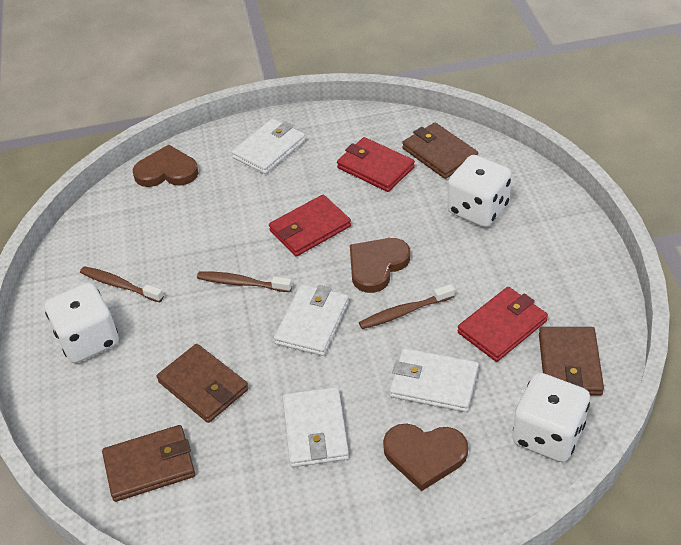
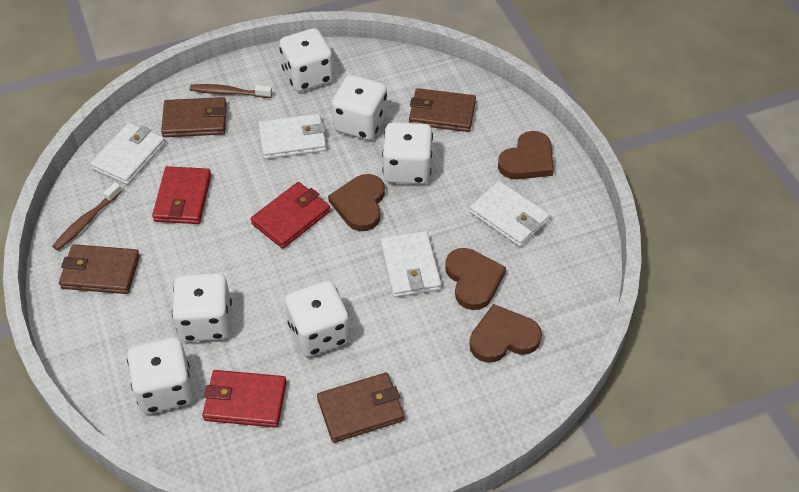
brown heart: [133,145,199,187] [350,238,410,293] [383,424,468,491] = 3 -> [328,174,385,231] [445,248,506,310] [469,304,542,363] [498,131,554,179] = 4
brown toothbrush: [80,266,164,303] [197,272,292,292] [359,284,455,329] = 3 -> [52,182,122,250] [190,84,272,98] = 2
white dice: [45,282,119,363] [447,155,512,227] [512,373,590,462] = 3 -> [127,338,194,414] [172,273,232,342] [279,28,334,92] [285,281,350,357] [332,75,387,140] [382,122,433,184] = 6

